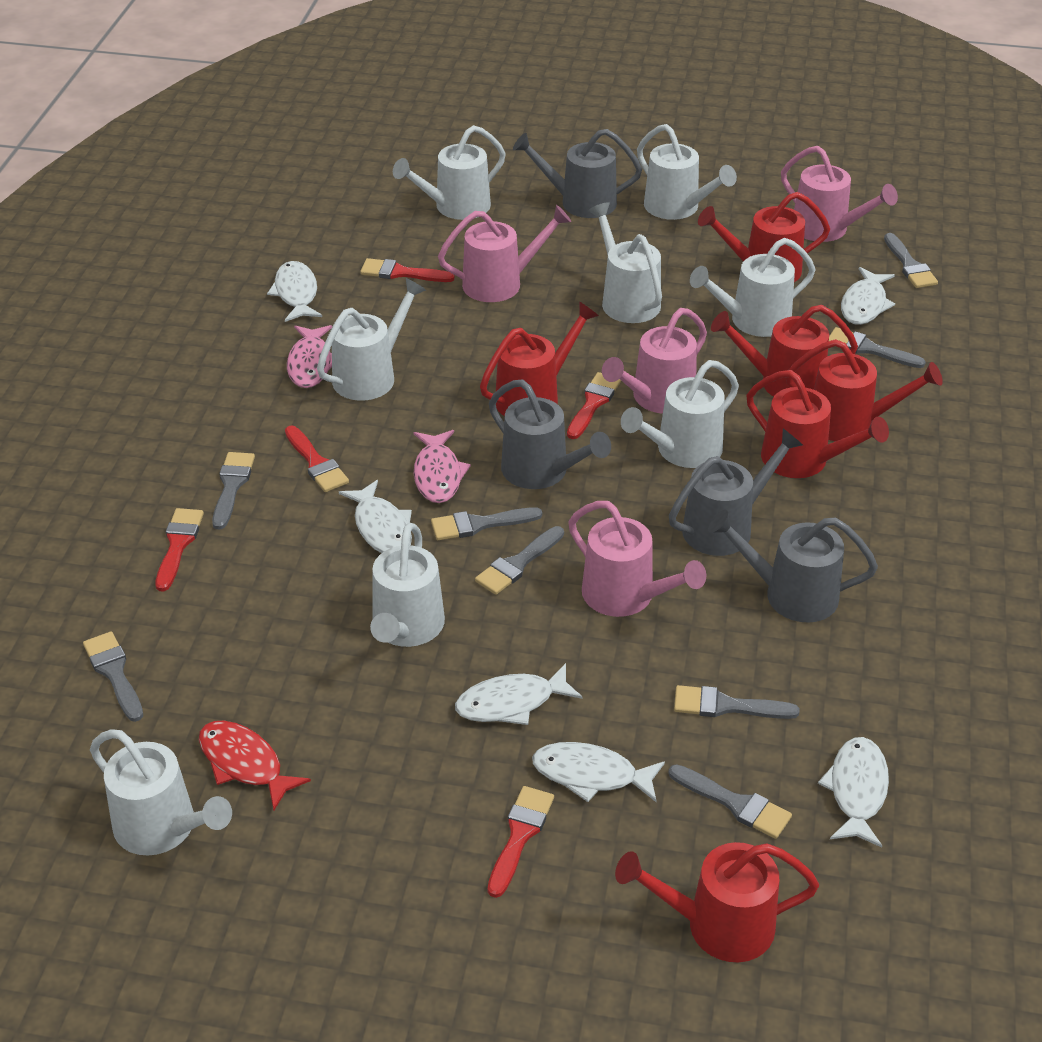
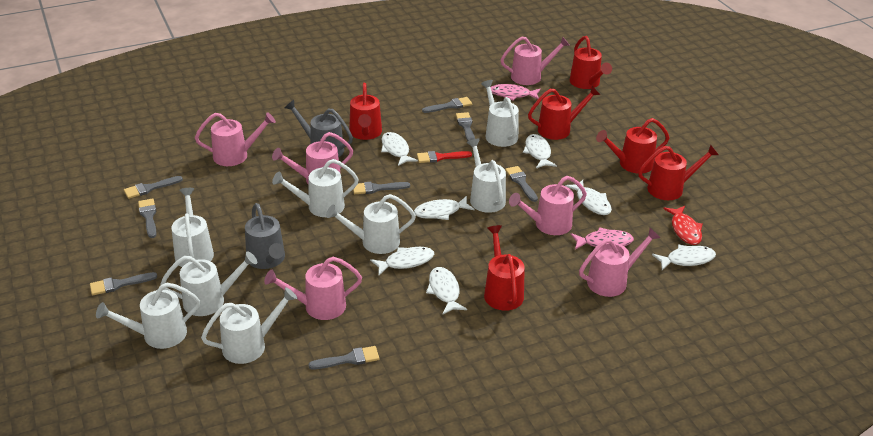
grey watering can: [489,380,611,489] [513,129,642,218] [669,428,803,556] [708,510,878,623] = 4 -> [245,203,285,269] [285,100,353,157] = 2
pink watering can: [438,205,571,302] [568,501,706,617] [602,308,707,414] [781,146,898,242] = 4 -> [195,112,276,166] [264,257,362,320] [272,132,353,185] [501,36,569,85] [509,176,587,235] [579,228,660,297] = 6
red brush: [155,508,204,592] [285,425,349,492] [360,258,455,282] [488,786,554,898] [567,372,621,439] = 5 -> [417,151,472,163] = 1
white fish: [267,261,322,322] [339,480,412,553] [455,663,582,725] [532,742,665,802] [818,737,889,848] [841,267,895,325] = 6 -> [370,247,434,275] [381,132,418,166] [414,196,475,220] [426,267,467,315] [523,134,557,168] [565,180,612,215] [652,245,716,270] = 7

